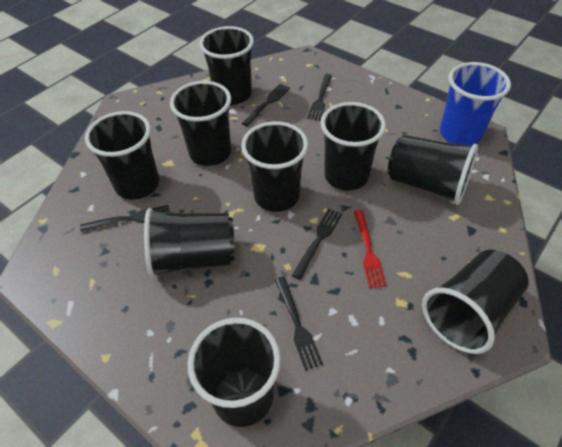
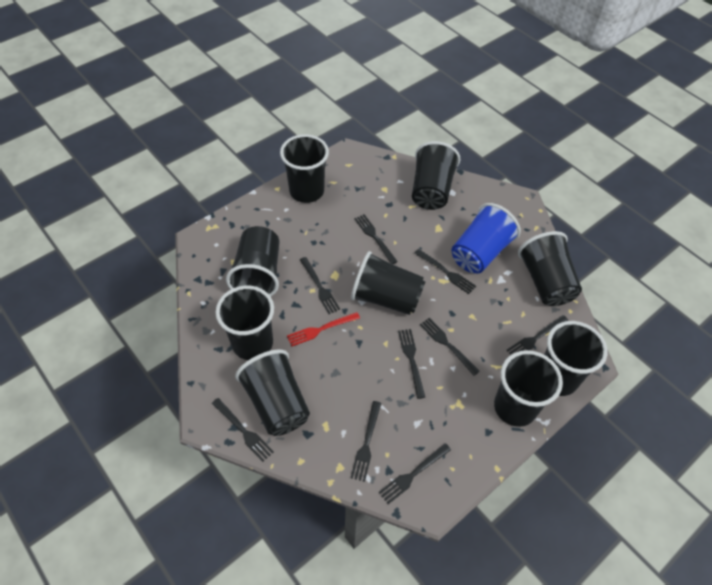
black fork: [80,205,170,232] [242,84,290,127] [275,276,323,370] [292,209,343,280] [307,74,332,121] = 5 -> [212,398,274,462] [300,257,340,314] [351,401,381,482] [354,214,398,264] [379,443,451,504] [398,329,425,399] [414,249,476,294] [420,318,480,376] [506,315,568,354] = 9

